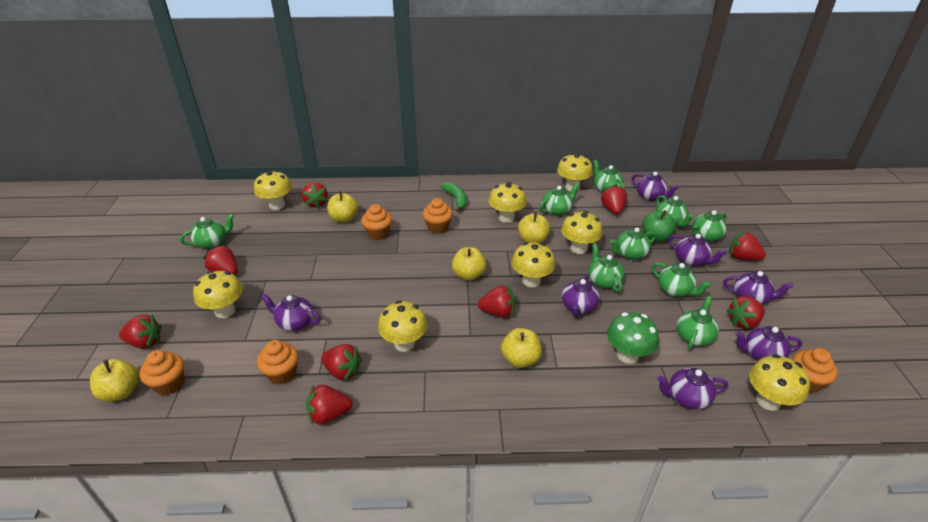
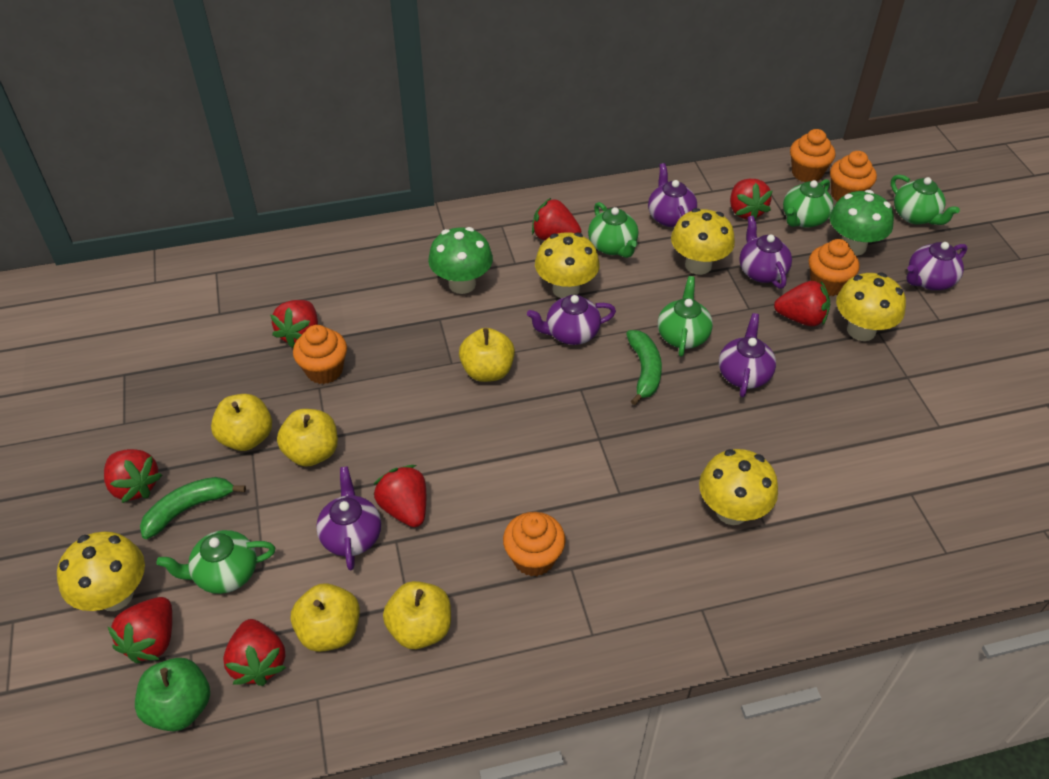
green banana: [441,182,467,212] = 1 -> [140,477,246,539] [626,330,662,405] = 2
green mushroom: [607,312,659,364] = 1 -> [428,227,493,294] [830,190,894,256] = 2
green teapot: [180,213,234,249] [539,183,579,216] [588,243,625,292] [593,160,625,193] [610,228,656,260] [651,263,712,297] [656,195,694,227] [677,296,719,349] [692,210,727,242] = 9 -> [157,530,275,594] [588,202,638,258] [658,276,713,357] [783,179,833,228] [891,175,960,225] = 5
purple teapot: [261,294,321,331] [562,274,599,317] [632,172,679,201] [657,368,728,409] [668,234,727,266] [723,271,794,304] [735,326,802,361] = 7 -> [316,466,381,571] [527,295,616,345] [648,163,697,227] [719,313,776,397] [739,216,792,289] [907,242,967,290] = 6
red strawberry: [119,315,162,349] [203,245,238,275] [302,182,328,208] [306,385,353,425] [321,344,362,381] [478,285,515,317] [601,185,627,214] [726,296,765,329] [729,232,766,260] = 9 -> [104,449,162,503] [108,597,172,664] [223,619,286,686] [270,300,318,348] [374,465,426,527] [532,198,581,240] [730,179,772,220] [774,281,830,326] = 8
yellow mushroom: [193,271,243,318] [254,170,292,210] [378,301,428,352] [489,182,527,223] [511,242,555,287] [557,153,593,191] [561,211,603,254] [749,354,810,411] = 8 -> [57,531,145,611] [535,232,599,298] [671,208,735,275] [699,449,778,525] [836,272,906,341] = 5

